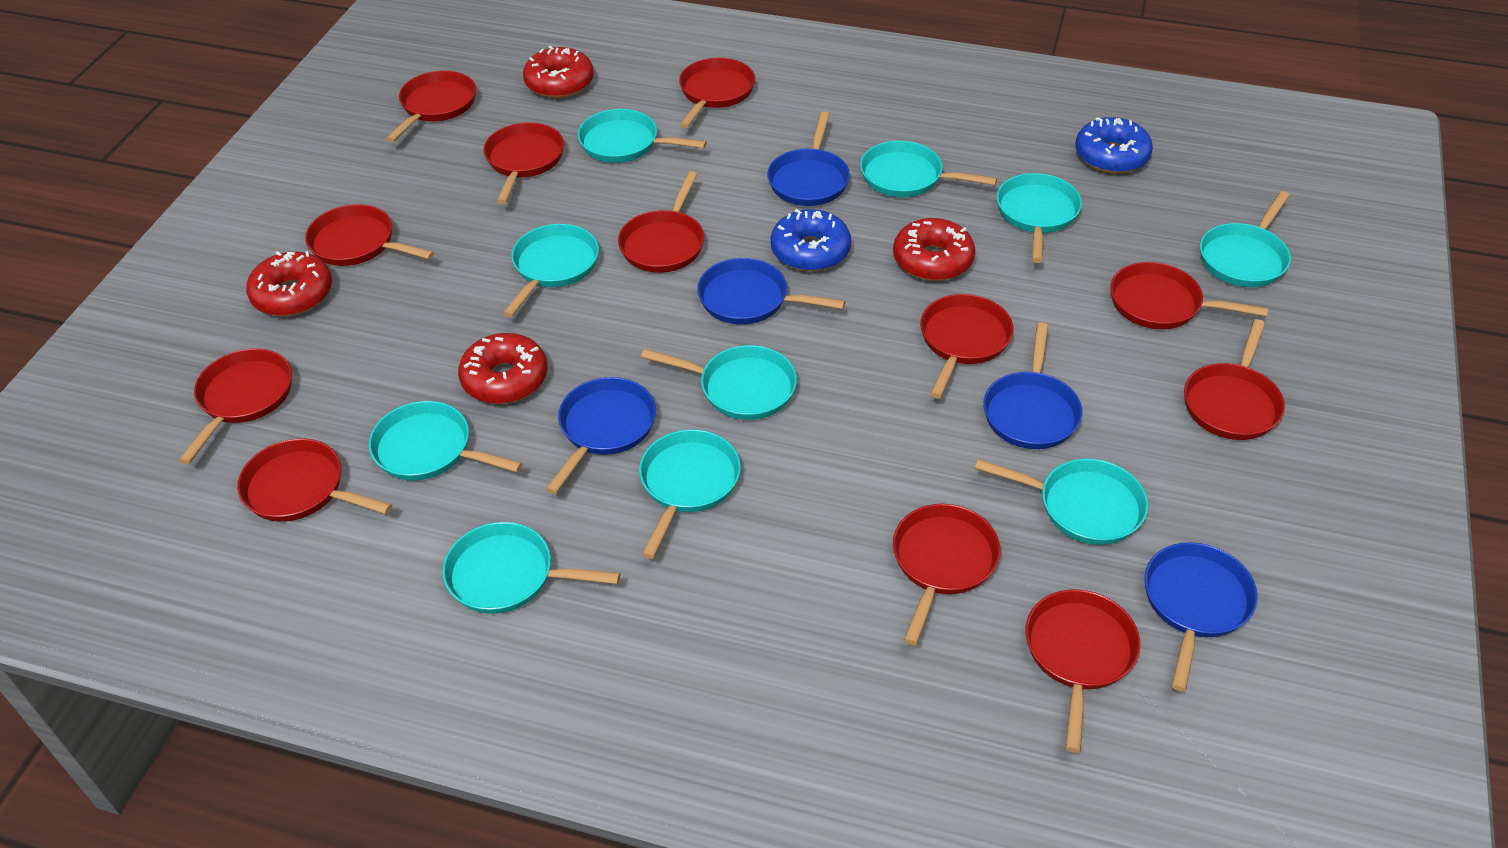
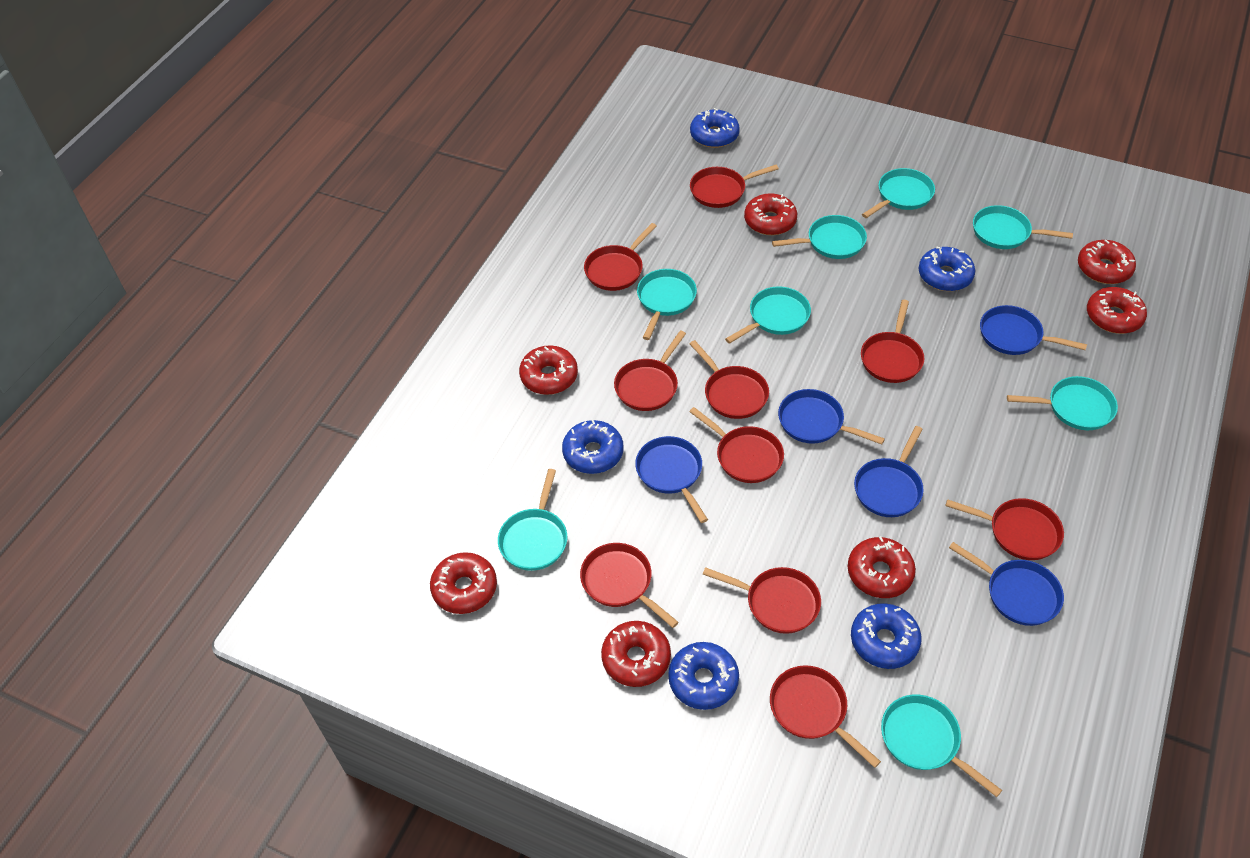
blue donut: [771,209,851,271] [1075,117,1153,174] = 2 -> [562,420,624,474] [668,642,739,710] [690,108,740,148] [851,603,922,669] [919,247,975,291] = 5
red donut: [246,251,332,316] [458,333,548,404] [523,46,594,98] [893,218,975,281] = 4 -> [430,552,497,614] [519,345,578,395] [601,621,671,687] [744,193,797,235] [848,536,916,598] [1078,240,1136,284] [1087,287,1147,334] = 7
red pan: [179,348,292,464] [237,438,392,522] [305,204,434,266] [386,70,476,142] [484,122,564,204] [618,171,704,273] [679,58,755,128] [893,504,1000,645] [920,294,1014,399] [1025,589,1141,753] [1110,262,1268,329] [1184,319,1285,440] = 12 -> [580,543,679,628] [584,223,657,291] [614,330,686,411] [689,407,784,483] [690,165,779,208] [690,340,769,419] [703,567,821,634] [770,665,881,768] [861,300,924,383] [946,498,1064,560] = 10
turquoise pan: [369,401,523,481] [443,522,620,614] [503,224,599,318] [578,109,707,163] [639,429,741,559] [641,345,797,420] [860,141,997,197] [975,459,1148,545] [997,173,1082,263] [1200,191,1291,287] = 10 -> [498,469,567,571] [637,269,697,340] [725,286,811,344] [772,215,867,259] [862,168,935,218] [881,695,1002,797] [973,205,1073,249] [1007,376,1118,430] = 8

